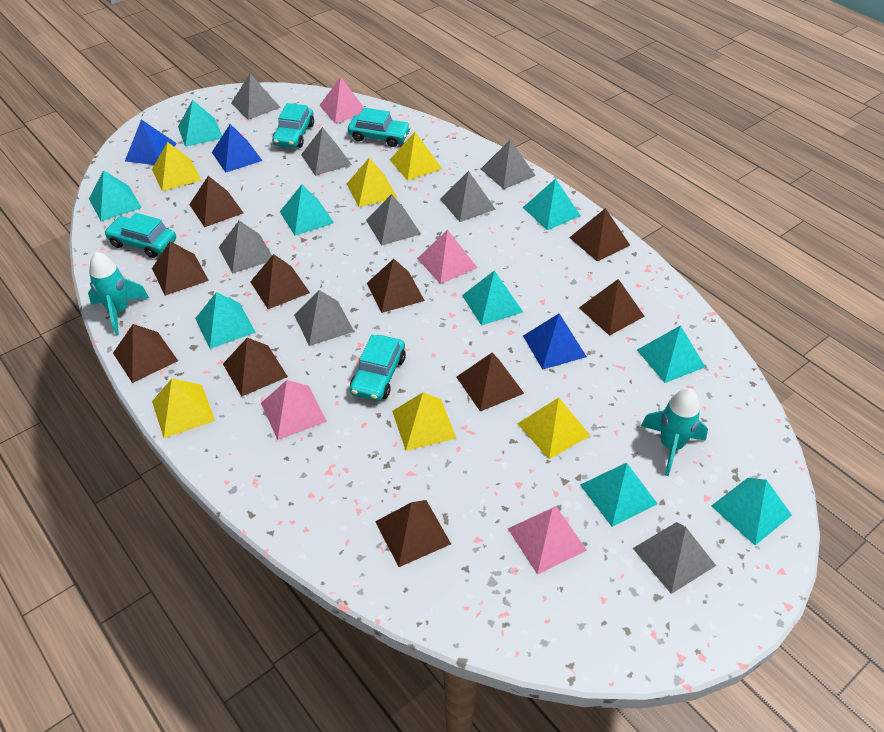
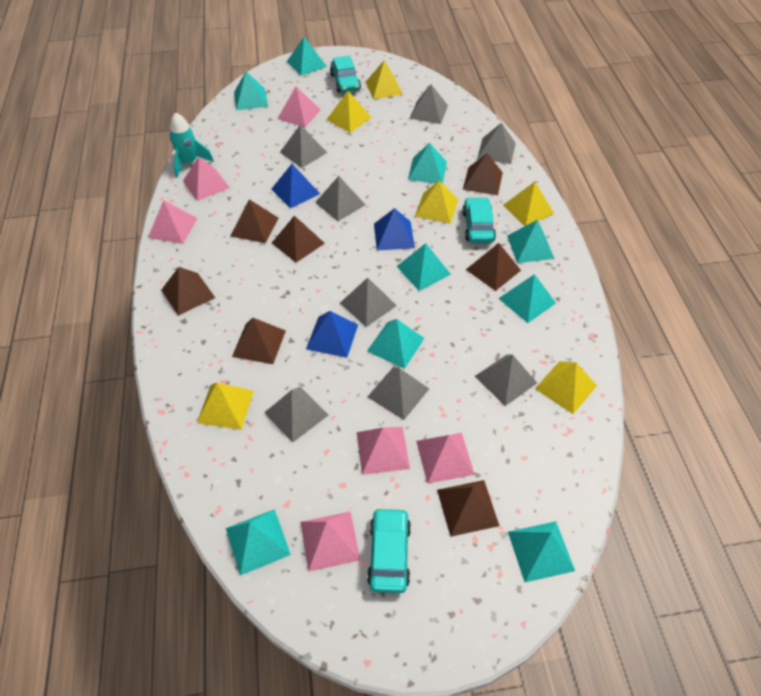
brown pyramid: [113,324,178,383] [152,241,209,296] [189,176,243,227] [223,338,288,397] [250,254,310,309] [367,259,425,313] [375,500,451,567] [457,353,524,412] [569,208,630,261] [579,279,645,336] = 10 -> [161,267,215,316] [231,199,278,243] [232,318,286,364] [272,216,325,263] [437,480,499,537] [463,153,503,195] [466,243,521,291] = 7
pink pyramid: [261,380,327,440] [319,77,364,123] [417,230,478,284] [508,506,587,575] = 4 -> [148,200,197,244] [183,157,230,201] [277,87,321,127] [301,511,360,572] [357,427,410,475] [416,433,475,484] = 6
turquoise car: [104,213,176,258] [272,103,314,148] [348,108,411,147] [350,335,406,401] = 4 -> [330,55,361,93] [367,507,411,593] [462,197,496,243] = 3
turquoise rocket: [88,252,149,335] [641,388,708,476] = 2 -> [170,112,214,178] = 1

